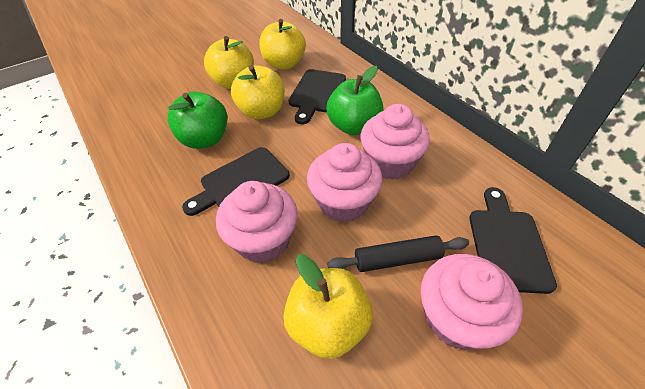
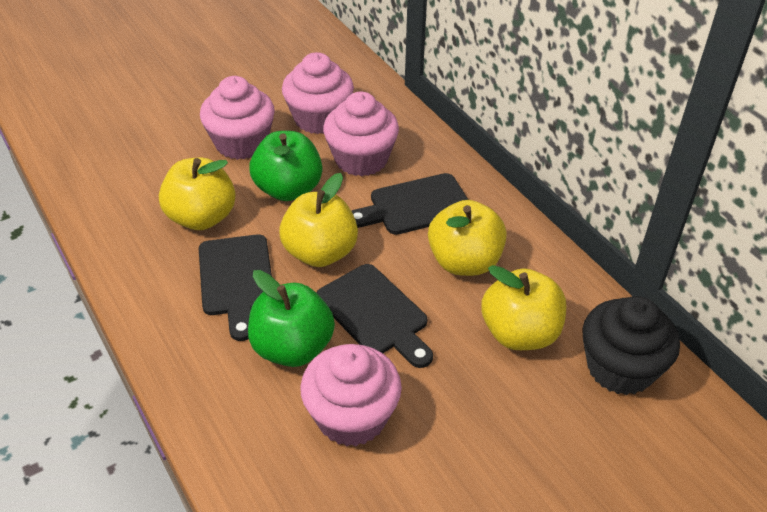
black cupcake: none = 0 -> [582,296,680,395] = 1
black rolling pin: [327,235,469,272] = 1 -> none = 0

